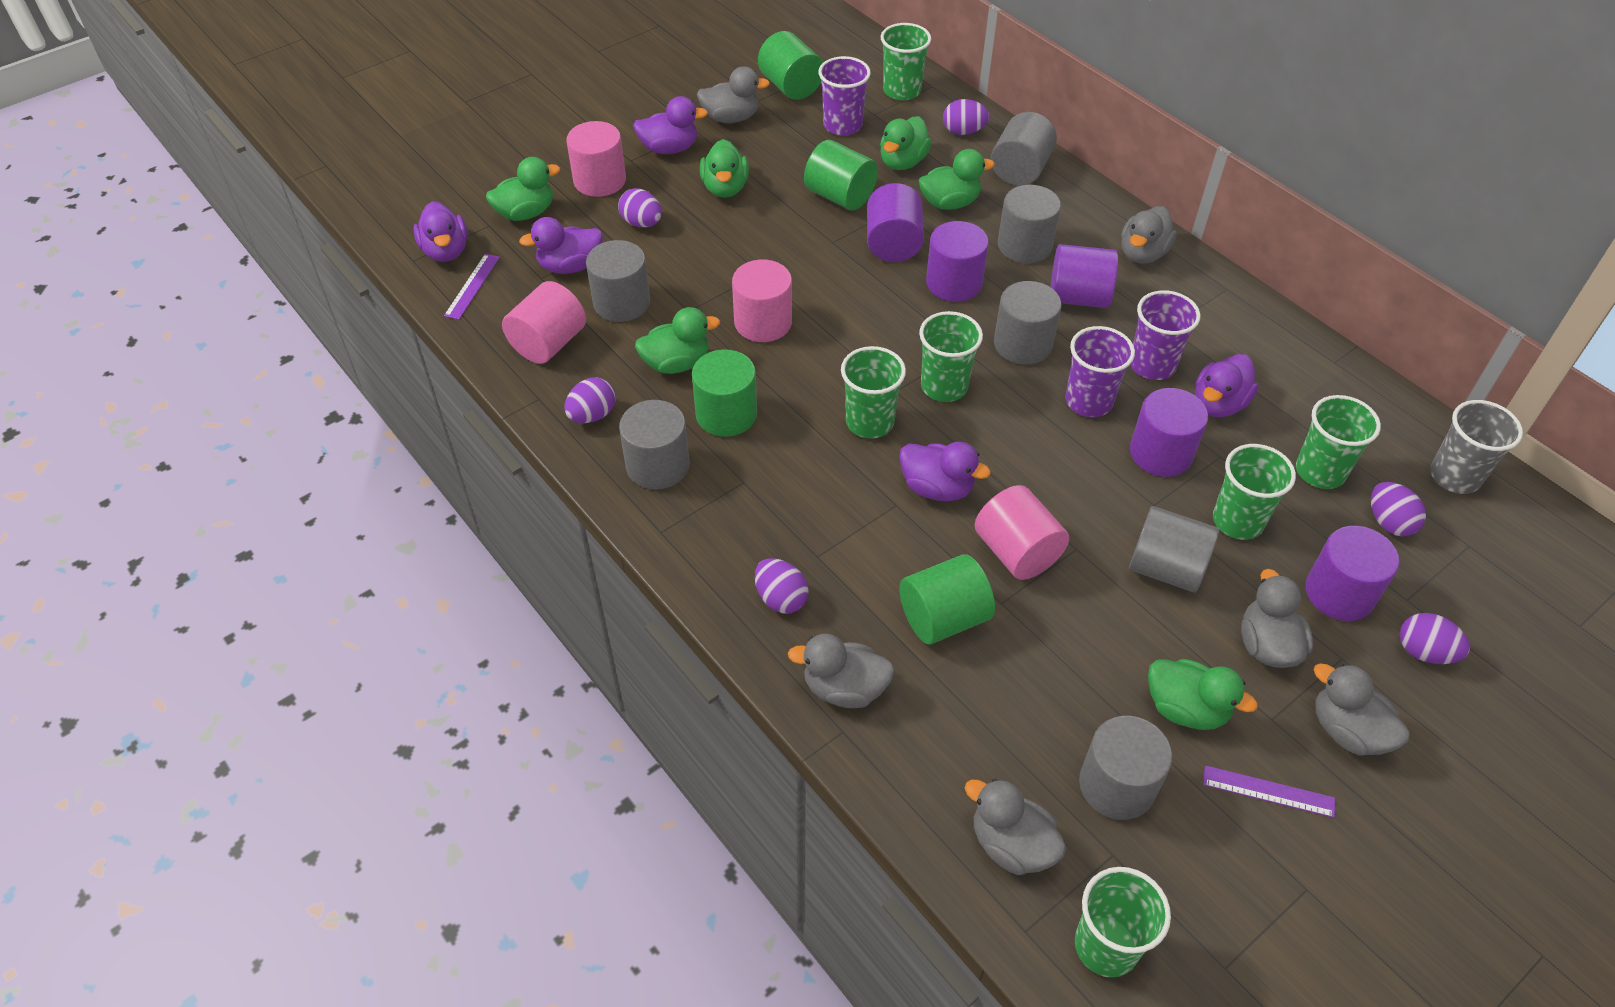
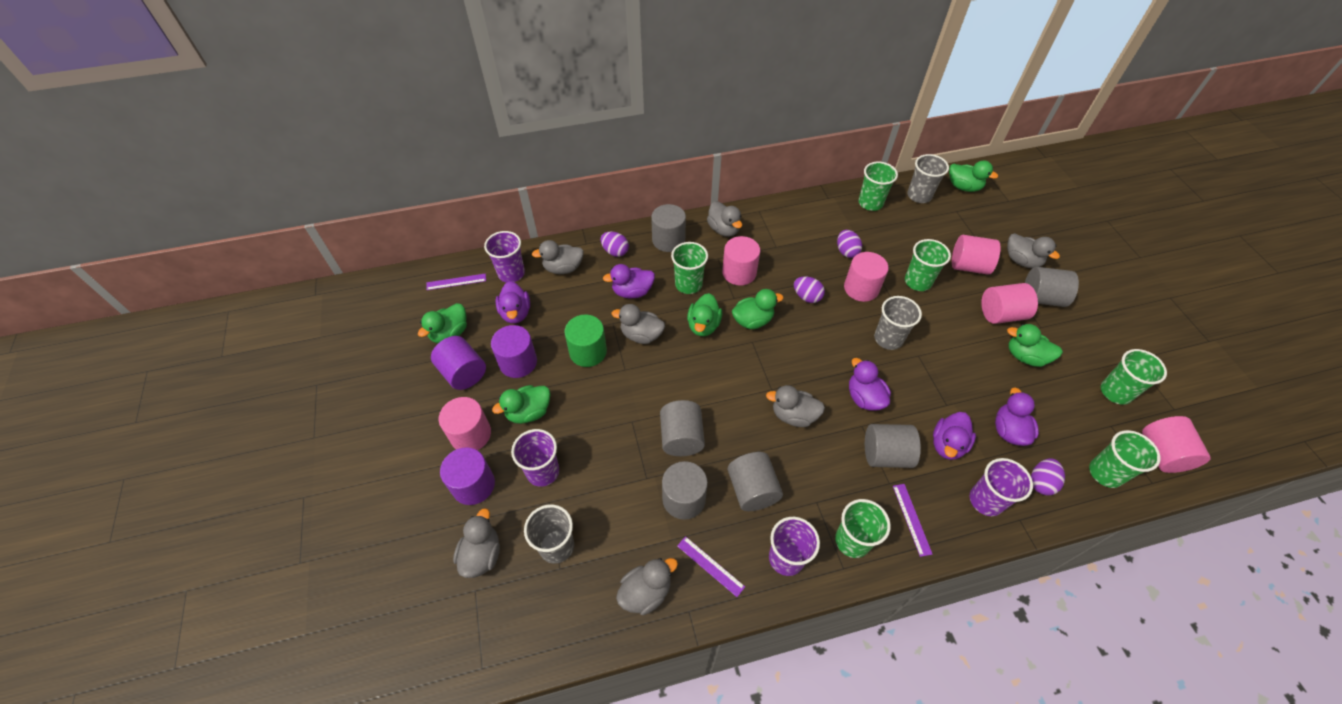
green cylinder: [692,349,757,437] [758,31,823,100] [804,140,878,211] [899,555,995,645] = 4 -> [564,315,607,367] = 1
grey cup: [1430,400,1523,494] = 1 -> [524,504,574,564] [874,296,922,350] [907,154,949,203] = 3
grey cylinder: [586,240,650,322] [619,400,690,489] [991,112,1057,186] [994,281,1061,365] [998,185,1061,263] [1079,716,1172,820] [1129,506,1219,593] = 7 -> [651,204,686,252] [660,400,705,456] [662,461,708,520] [727,452,783,511] [865,424,921,468] [1025,267,1079,307] = 6
grey duck: [697,66,770,123] [788,634,895,708] [965,779,1066,875] [1121,206,1177,264] [1241,569,1313,668] [1314,663,1410,756] = 6 -> [453,508,500,578] [532,240,584,274] [612,304,665,344] [616,558,678,615] [707,201,742,237] [766,385,825,427] [1007,233,1060,268] = 7
pink cylinder: [502,281,586,364] [567,121,626,197] [732,260,792,342] [975,485,1069,580] = 4 -> [439,397,491,450] [722,236,760,286] [844,252,889,302] [952,235,1001,275] [981,283,1038,324] [1142,416,1211,473] = 6
purple cup: [818,56,871,136] [1065,326,1135,417] [1130,290,1200,380] = 3 -> [484,231,525,283] [511,429,559,487] [769,517,820,576] [970,458,1033,516] = 4
purple cylinder: [867,183,924,262] [926,221,989,302] [1050,244,1118,308] [1130,388,1208,477] [1305,526,1399,621] = 5 -> [431,336,486,390] [440,447,495,505] [491,325,537,378] = 3
purple egg: [564,378,615,423] [618,188,662,228] [755,558,809,614] [943,99,989,135] [1371,482,1426,537] [1400,613,1470,664] = 6 -> [601,232,629,257] [794,276,825,303] [837,230,862,258] [1031,458,1065,496] = 4
purple ruler: [444,254,500,320] [1203,765,1335,818] = 2 -> [426,273,486,290] [677,536,745,597] [893,484,932,557] = 3

